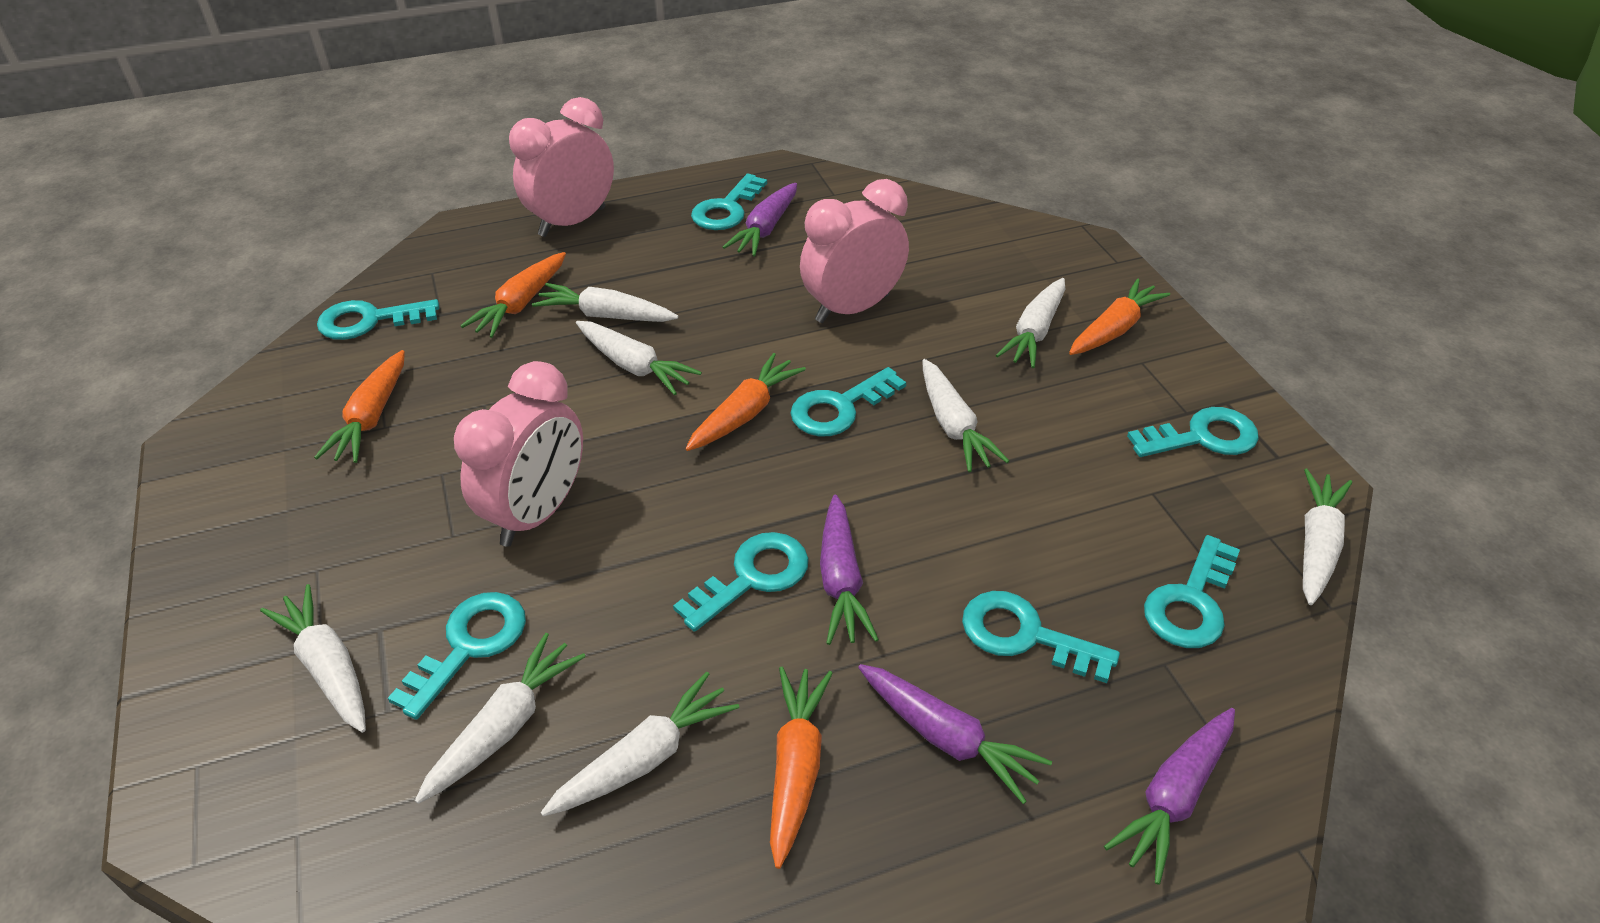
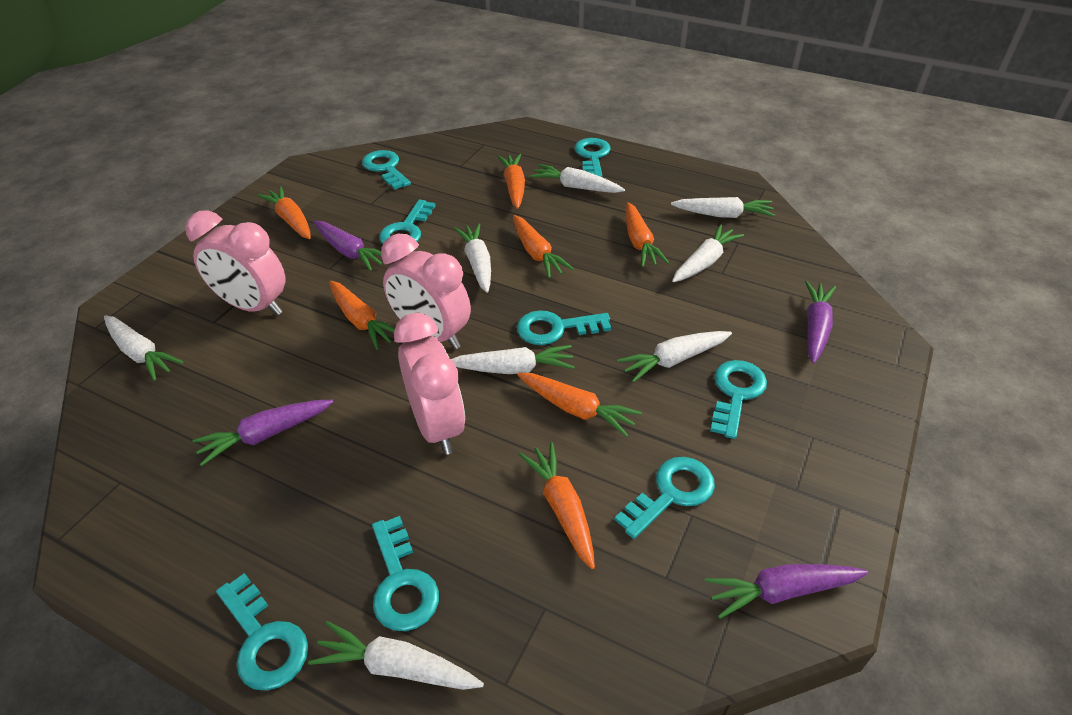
orange carrot: [314,350,405,463] [460,252,566,338] [685,353,806,451] [770,667,833,869] [1069,278,1170,355] = 5 -> [257,186,311,239] [329,281,395,350] [497,154,525,209] [513,215,574,278] [518,373,642,437] [519,442,595,569] [626,202,669,267] = 7

